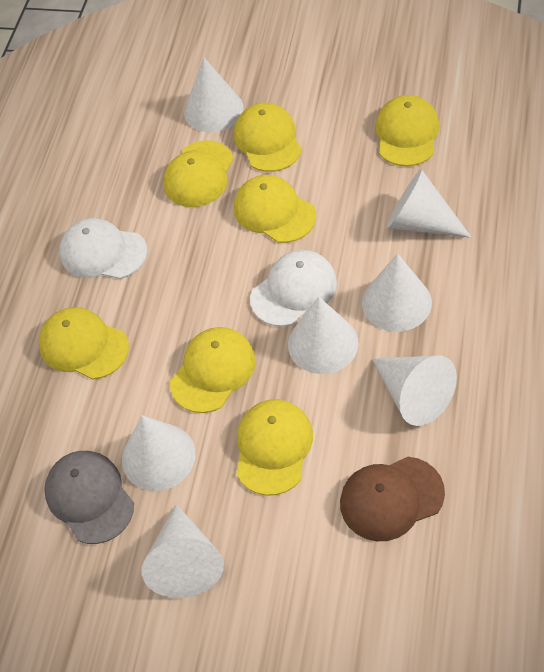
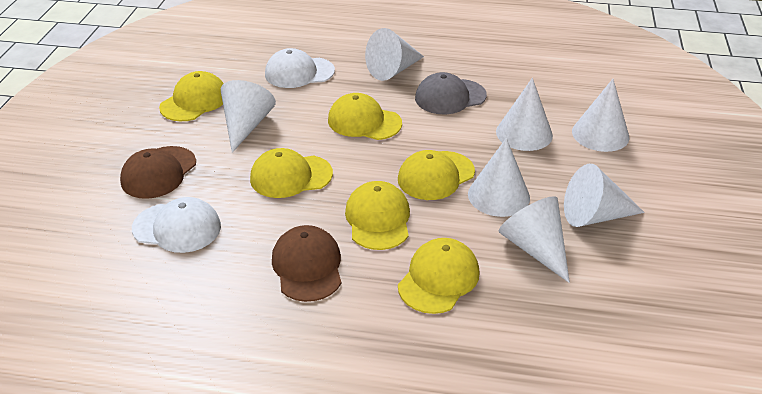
brown cap: [340,457,445,541] = 1 -> [120,146,196,199] [272,225,341,302] = 2
yellow cap: [39,307,129,380] [164,140,234,207] [170,327,256,413] [234,103,302,172] [234,175,316,243] [236,399,313,496] [375,95,439,166] = 7 -> [159,71,224,121] [250,148,333,198] [328,93,402,140] [345,181,410,250] [398,150,475,200] [398,238,480,314] = 6

